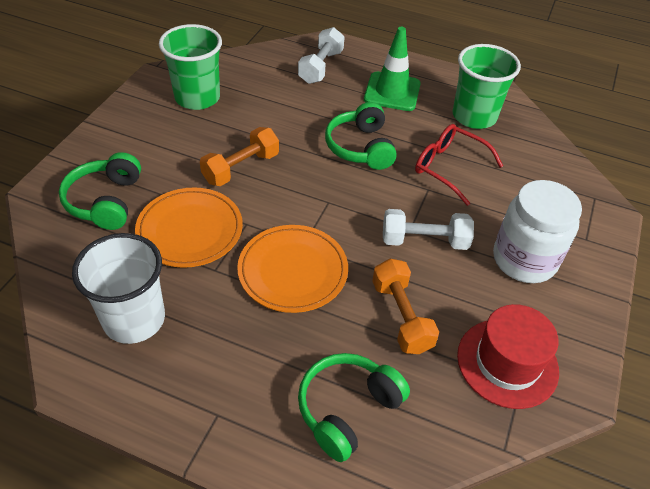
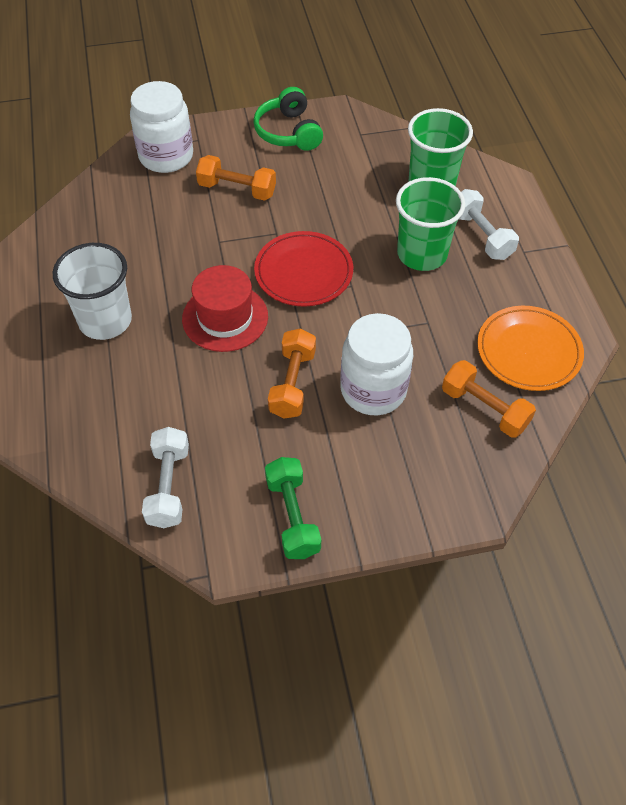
green dumbbell: none = 0 -> [265,457,321,559] = 1
green headphones: [59,152,141,230] [298,353,410,462] [325,102,397,170] = 3 -> [253,87,323,151] = 1
green traffic cone: [364,27,421,111] = 1 -> none = 0
orange dumbbell: [200,127,279,186] [372,259,439,354] = 2 -> [196,155,276,201] [268,328,316,419] [442,360,536,438] = 3
orange plate: [135,187,243,268] [237,225,348,313] = 2 -> [477,306,584,391] = 1
red glasses: [415,124,503,206] = 1 -> none = 0
red plate: none = 0 -> [254,231,353,307] = 1
white jar: [493,180,582,283] = 1 -> [130,81,193,173] [341,313,413,415] = 2

